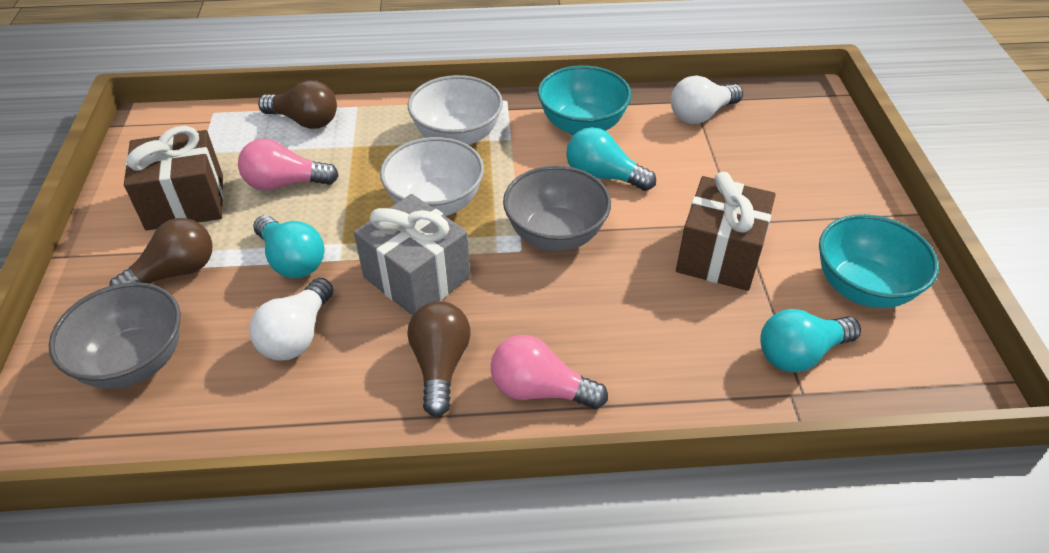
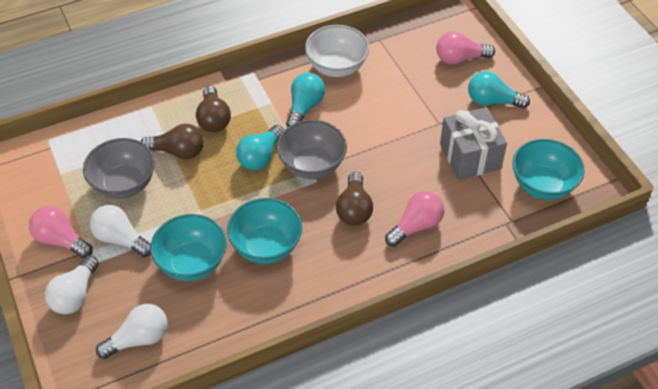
brown gift: [124,126,224,230] [676,172,776,291] = 2 -> none = 0
pink light bulb: [238,138,339,191] [491,335,608,409] = 2 -> [29,206,93,258] [385,191,444,247] [436,31,495,64] = 3
turquoise bowl: [538,65,632,135] [819,214,939,308] = 2 -> [150,214,227,281] [227,198,302,264] [512,139,585,200] = 3
white bowl: [380,137,484,216] [408,75,503,145] = 2 -> [305,25,369,77] = 1
white light bulb: [250,278,333,361] [671,75,743,124] = 2 -> [45,256,99,315] [90,205,151,257] [96,304,168,359] = 3

